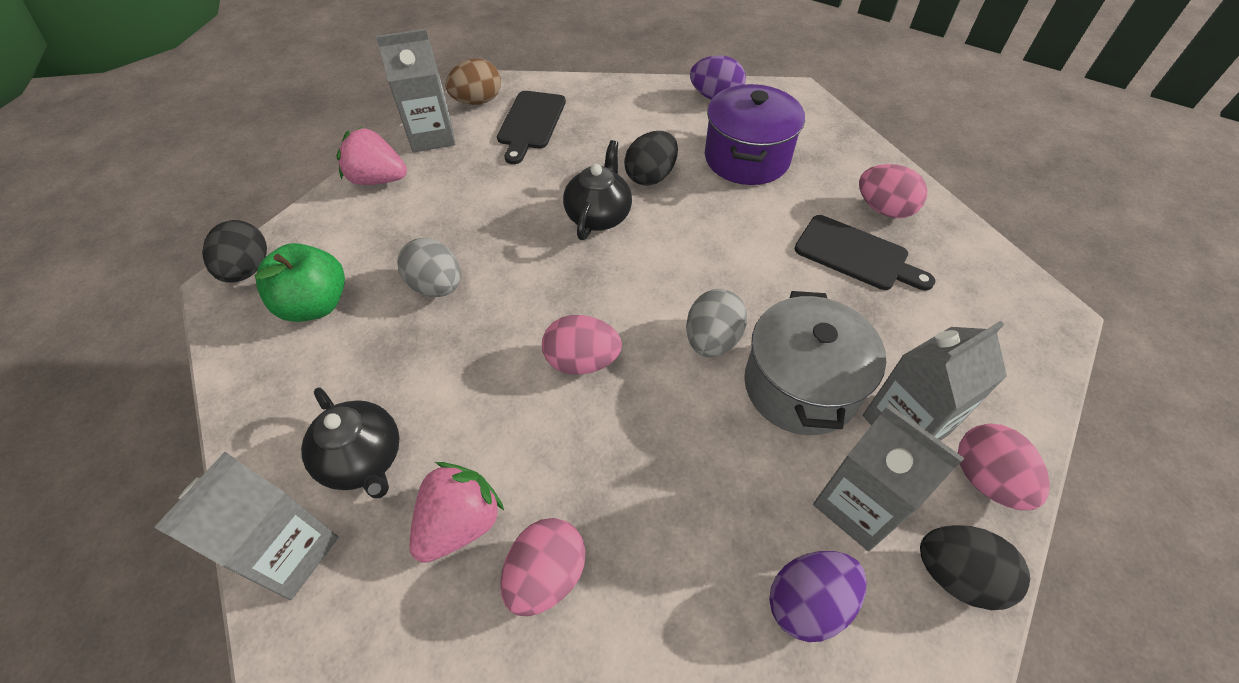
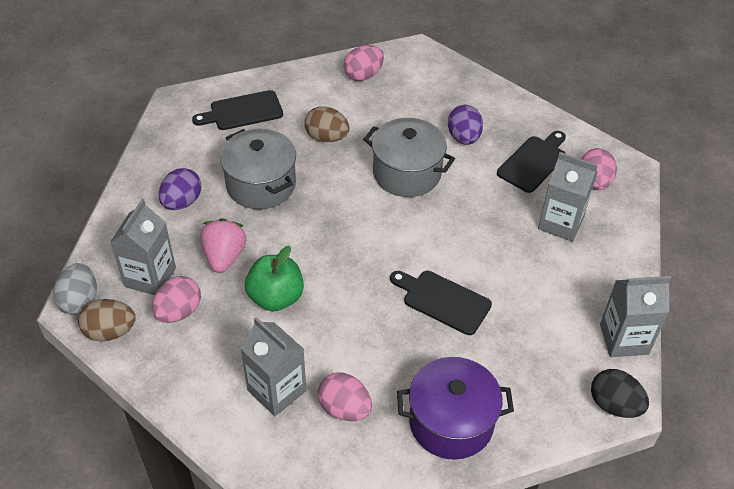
black cutting board: [497,91,566,164] [794,215,935,290] = 2 -> [192,90,283,130] [390,271,492,335] [497,131,566,193] = 3
black egg: [202,220,267,282] [624,131,678,186] [920,525,1030,610] = 3 -> [591,369,649,418] = 1
black teapot: [301,387,399,498] [563,140,632,240] = 2 -> none = 0
brown egg: [445,59,501,105] = 1 -> [78,299,136,341] [304,106,350,142] = 2
grey egg: [397,238,461,297] [686,289,747,357] = 2 -> [53,263,97,315] = 1
grey pot: [744,291,886,435] = 1 -> [220,129,296,209] [363,118,455,197] = 2
pink strawberry: [336,127,407,185] [409,462,504,563] = 2 -> [200,218,247,273] = 1

